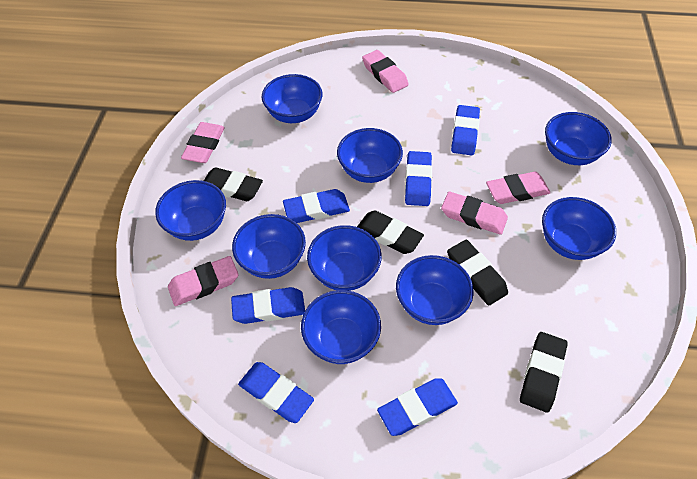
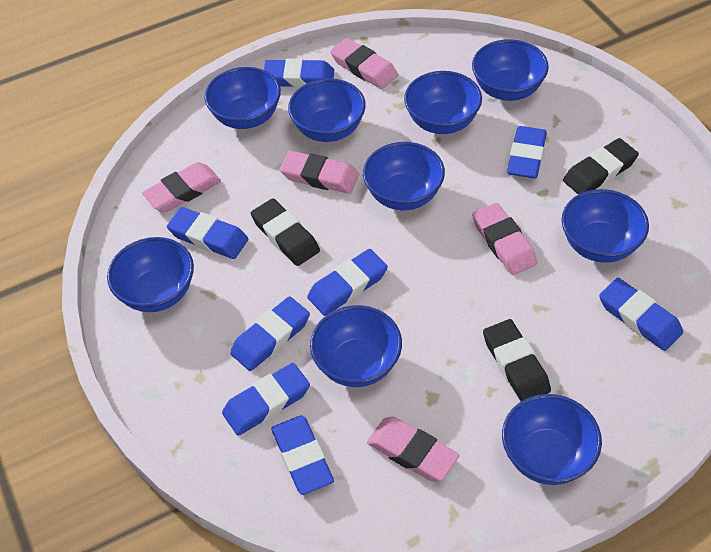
black eraser: [204,167,263,201] [357,211,424,254] [447,240,508,305] [520,332,568,413] = 4 -> [251,198,320,266] [483,319,551,401] [563,138,639,195] = 3
blue eraser: [231,287,305,324] [238,362,314,423] [283,189,350,223] [377,378,458,436] [405,151,432,206] [451,105,480,155] = 6 -> [167,207,248,259] [222,363,310,436] [230,296,310,371] [264,58,334,88] [271,415,334,495] [307,249,388,316] [507,126,547,178] [599,278,683,351] = 8

